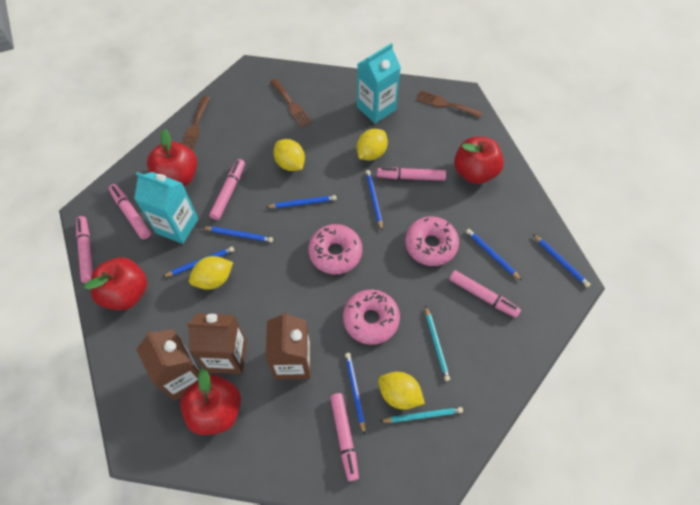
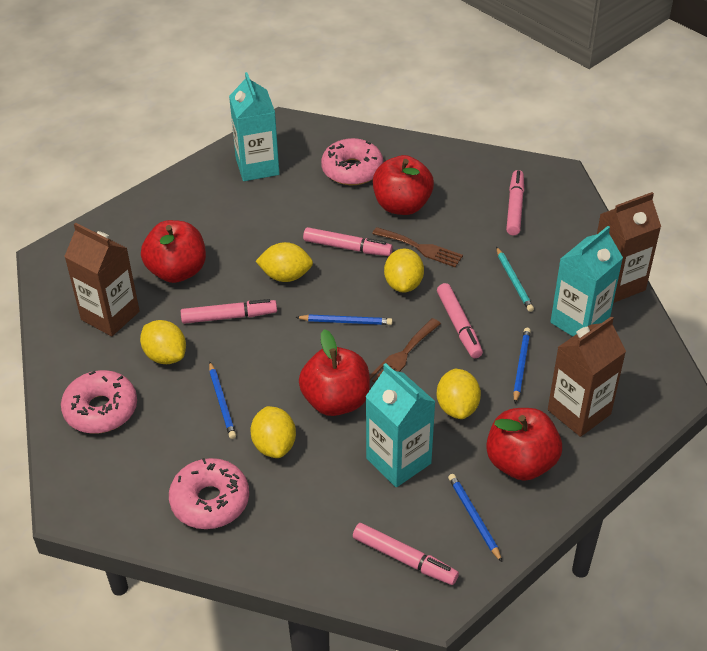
blue pencil: [163,246,234,277] [202,226,273,242] [267,195,337,208] [345,353,365,435] [366,170,382,230] [466,229,522,281] [533,234,591,288] = 7 -> [209,362,236,439] [296,314,393,325] [448,474,502,562] [513,328,531,403] = 4
brown fork: [181,96,210,151] [270,79,312,128] [416,90,483,118] = 3 -> [370,318,441,383] [372,227,463,267] = 2
pink marker: [76,216,93,283] [109,184,151,239] [209,159,245,220] [330,393,359,481] [377,167,446,181] [449,270,521,318] = 6 -> [181,299,277,324] [303,227,393,256] [353,523,459,585] [437,283,483,358] [506,170,524,235] = 5
turquoise carton: [134,172,198,244] [357,43,401,124] = 2 -> [229,72,279,181] [365,363,436,487] [550,226,623,337] = 3
turquoise pencil: [380,407,463,423] [425,306,450,381] = 2 -> [496,247,534,312] = 1
yellow lemon: [189,256,233,290] [273,139,305,171] [357,129,388,160] [378,372,425,410] = 4 -> [140,320,186,364] [250,406,296,458] [256,242,313,282] [384,248,424,293] [437,369,481,419] = 5

